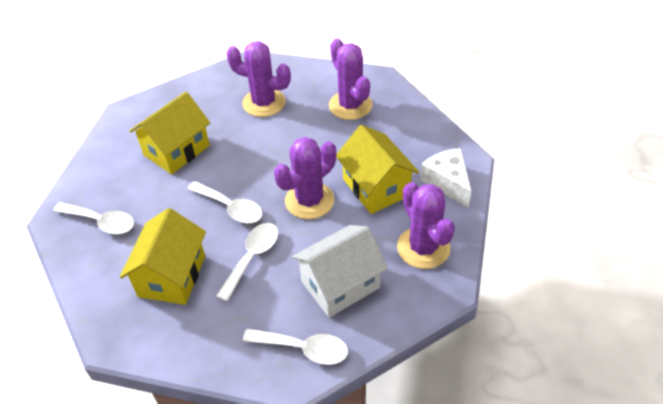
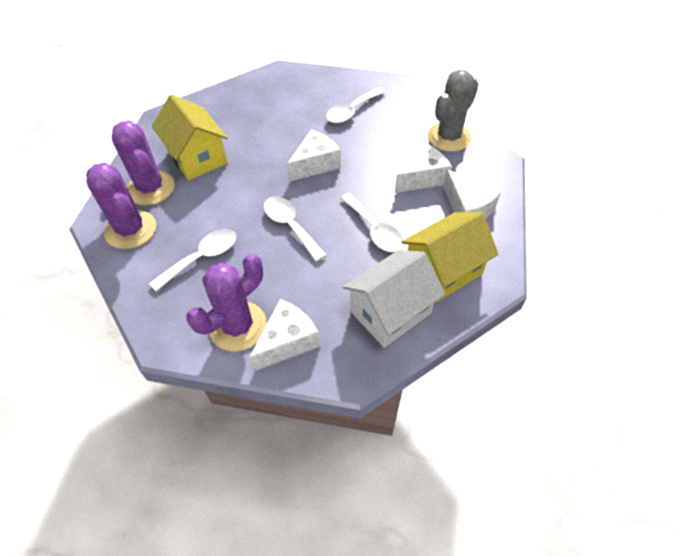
grey cactus: none = 0 -> [427,70,479,152] = 1
purple cactus: [226,41,291,117] [274,137,336,219] [329,38,373,120] [397,182,455,269] = 4 -> [86,163,156,249] [112,121,175,206] [186,254,267,352] = 3
white cheese: [420,148,471,208] = 1 -> [249,299,320,372] [287,129,341,182] [395,142,452,193] [443,169,501,219] = 4
yellow house: [120,208,206,305] [129,92,210,174] [336,125,419,214] = 3 -> [152,94,228,180] [402,212,499,302] = 2

